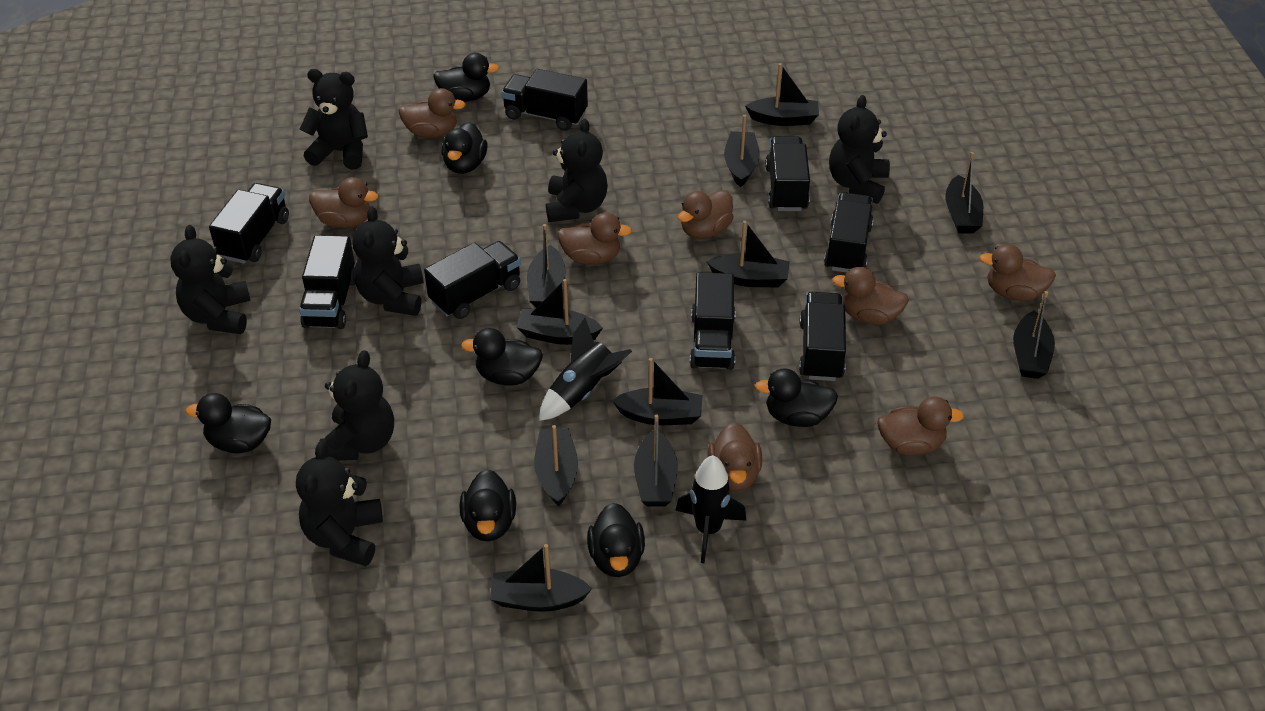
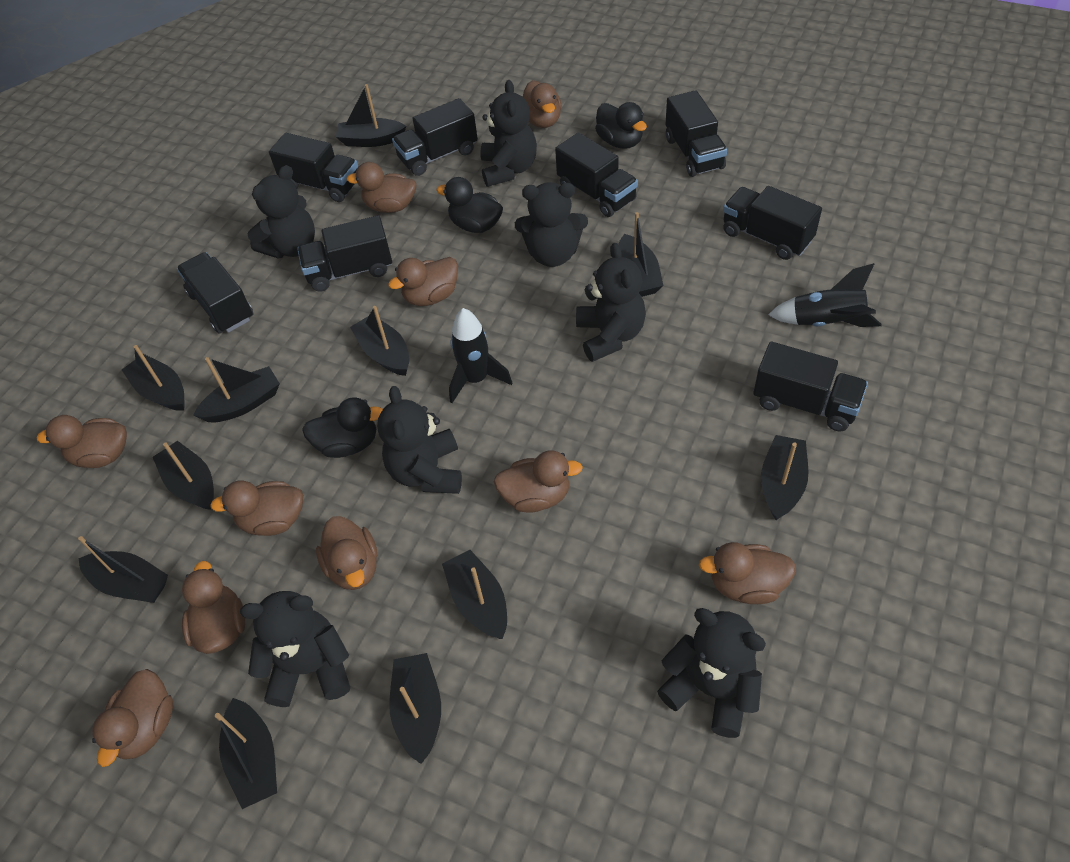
black duck: [186,393,271,453] [433,53,499,102] [442,122,487,174] [460,469,516,541] [461,328,543,385] [587,503,645,577] [755,368,838,427] = 7 -> [302,397,383,458] [436,177,503,233] [595,102,647,149] = 3
brown duck: [309,177,378,228] [399,88,466,138] [557,212,632,265] [678,190,734,239] [707,422,762,492] [832,267,909,325] [877,397,964,456] [979,244,1056,301] = 8 -> [37,415,127,468] [92,669,173,767] [182,561,245,654] [210,480,303,536] [316,516,377,590] [346,162,416,213] [388,257,458,306] [494,450,583,513] [523,80,562,128] [699,542,796,604] = 10

